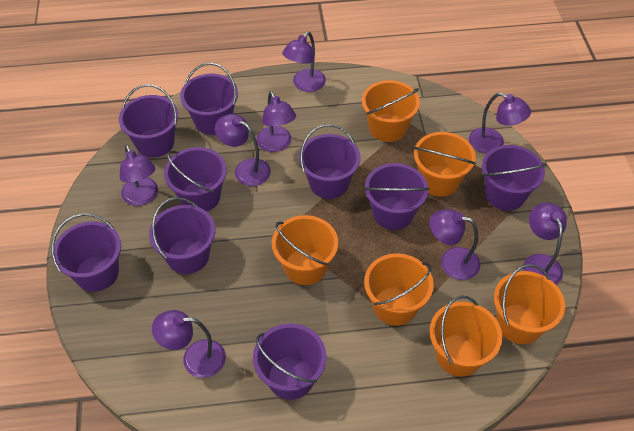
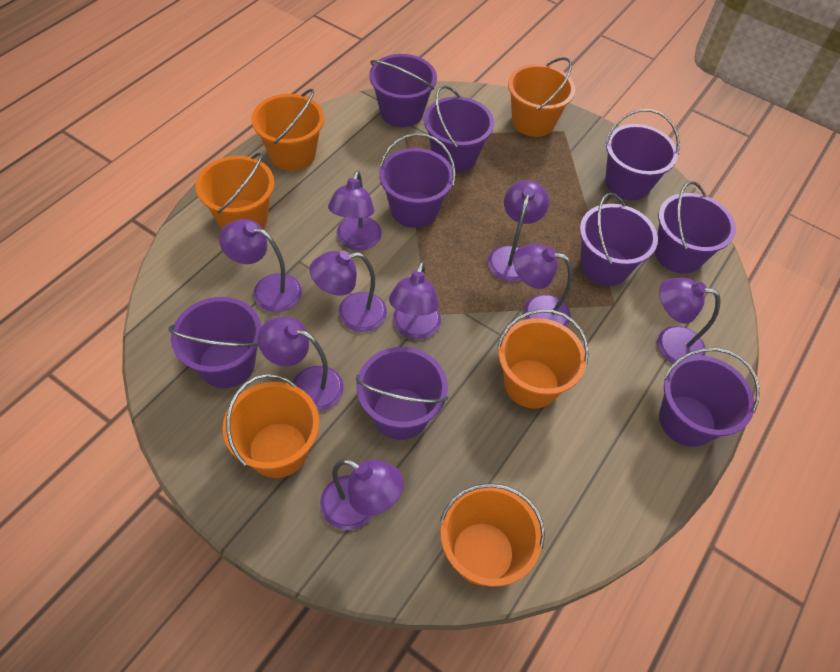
purple lamp: [120,145,158,206] [152,310,226,378] [215,114,271,186] [257,91,296,152] [282,32,326,92] [429,209,480,280] [469,92,531,154] [523,202,567,284] = 8 -> [219,219,302,312] [258,317,344,411] [310,251,387,332] [320,459,404,530] [328,171,382,251] [389,262,441,340] [488,180,549,282] [513,244,573,327] [657,278,721,364] = 9

